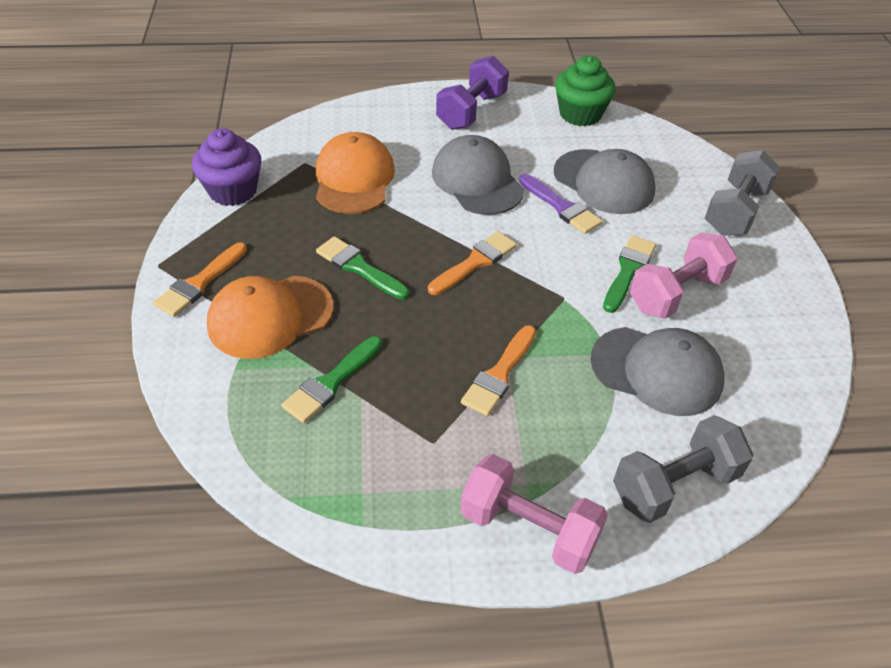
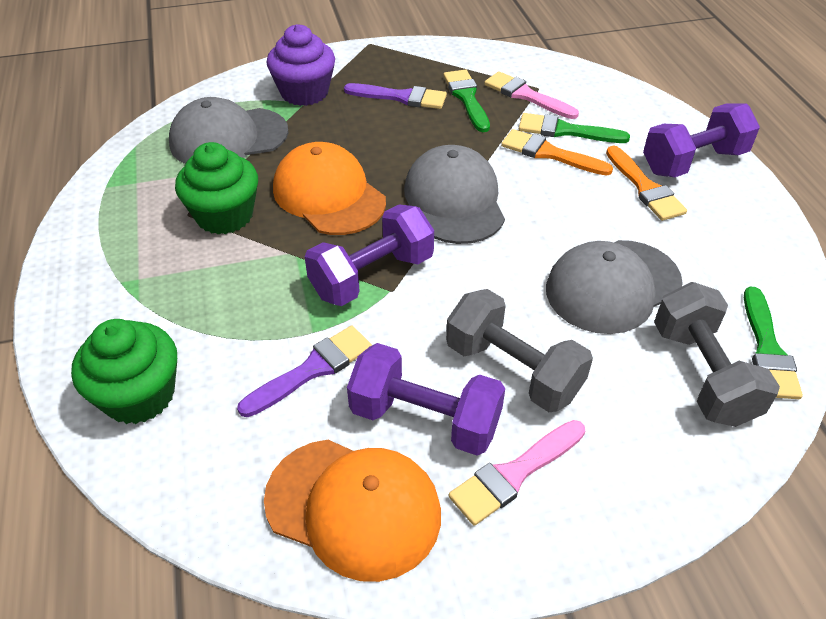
green cupcake: [555,56,616,126] = 1 -> [71,319,177,424] [175,142,258,234] = 2
orange brush: [153,242,247,317] [428,231,517,295] [461,325,536,416] = 3 -> [501,129,613,176] [606,145,687,221] = 2
pink brush: none = 0 -> [449,420,585,526] [484,71,579,119] = 2
pink dumbbell: [460,454,608,574] [630,232,738,319] = 2 -> none = 0
purple brush: [519,174,602,234] = 1 -> [237,325,372,417] [344,83,447,109] = 2
purple dumbbell: [436,56,509,130] = 1 -> [305,204,434,306] [347,343,505,455] [643,104,760,177] = 3

